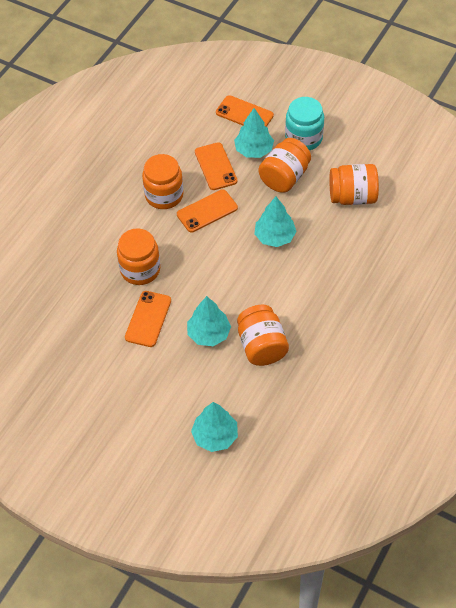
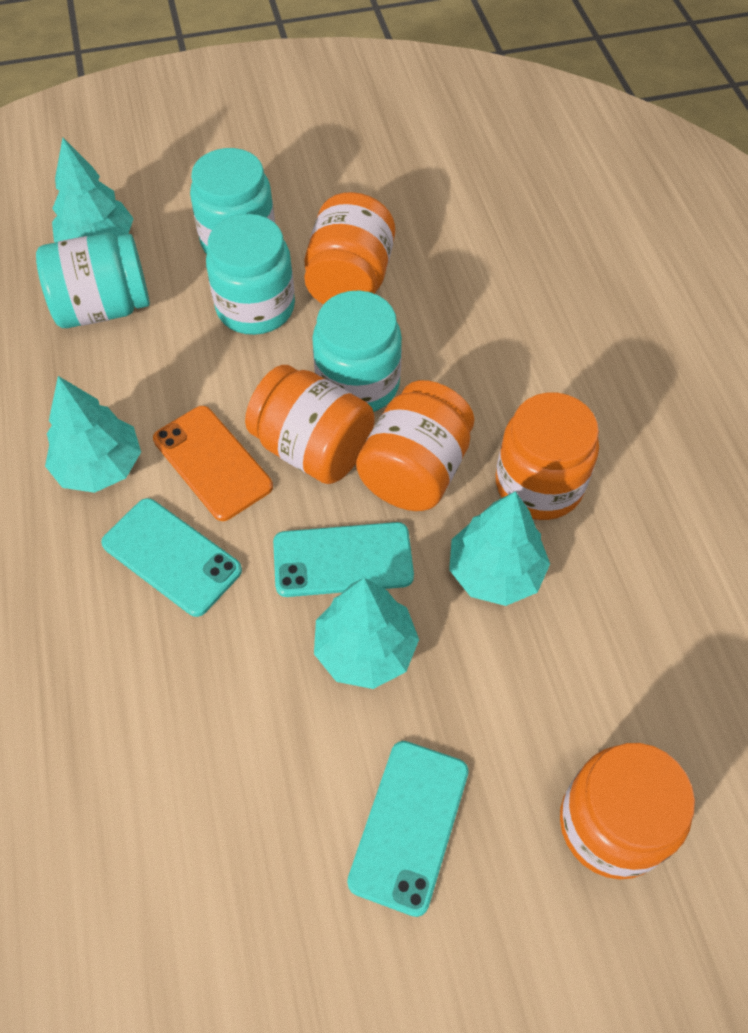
orange phone: [125,291,171,347] [177,189,238,233] [195,142,238,190] [216,95,274,127] = 4 -> [153,406,273,521] = 1
turquoise jar: [285,97,324,150] = 1 -> [36,233,150,328] [190,148,275,254] [206,214,295,335] [312,290,402,412] = 4
turquoise phone: none = 0 -> [101,498,242,617] [273,522,414,597] [347,741,469,917] = 3

